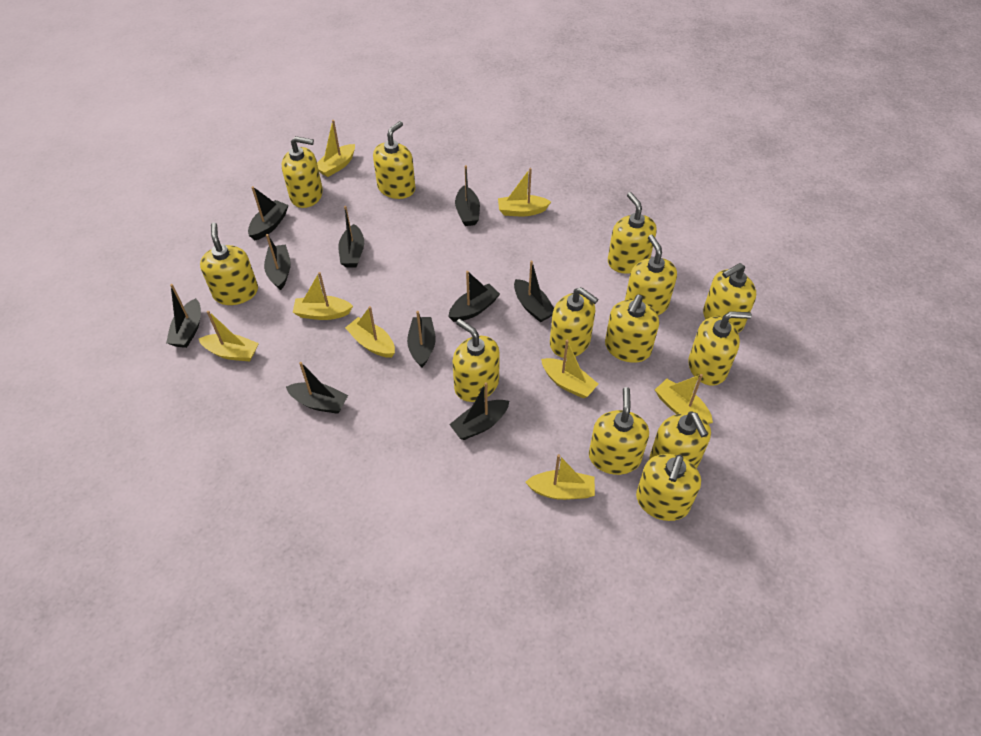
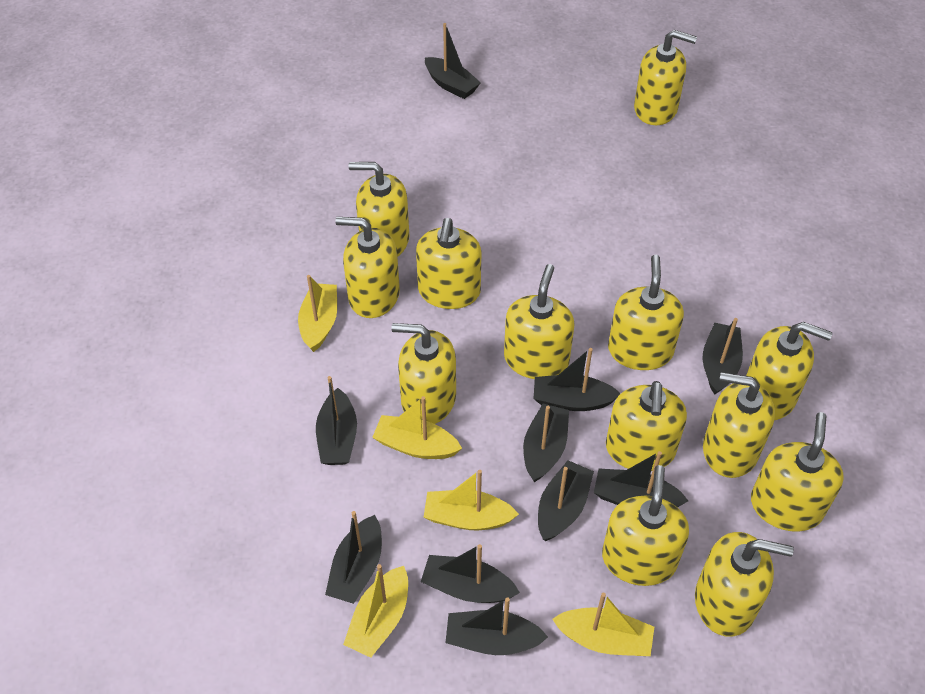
yellow boat: [199,311,259,362] [293,272,353,320] [317,120,355,177] [345,306,395,358] [498,168,551,216] [525,454,595,500] [541,340,598,398] [655,374,713,424] = 8 -> [298,275,337,352] [343,564,408,658] [372,396,462,459] [424,470,519,530] [552,593,654,656] = 5

